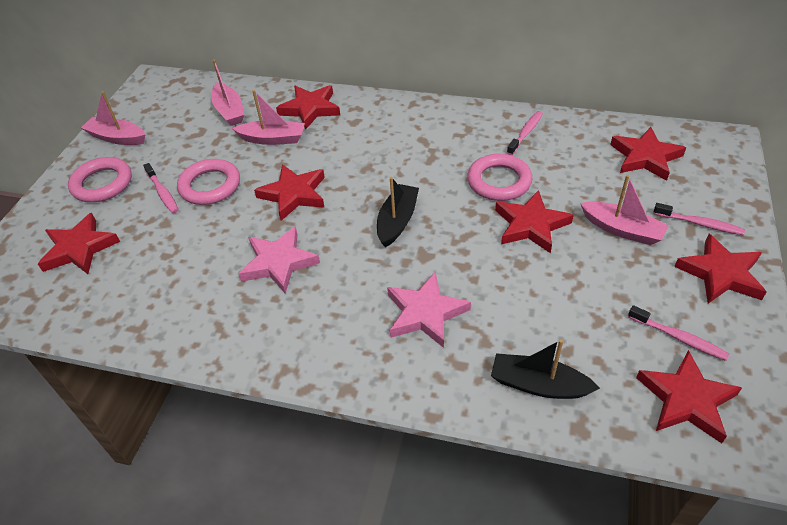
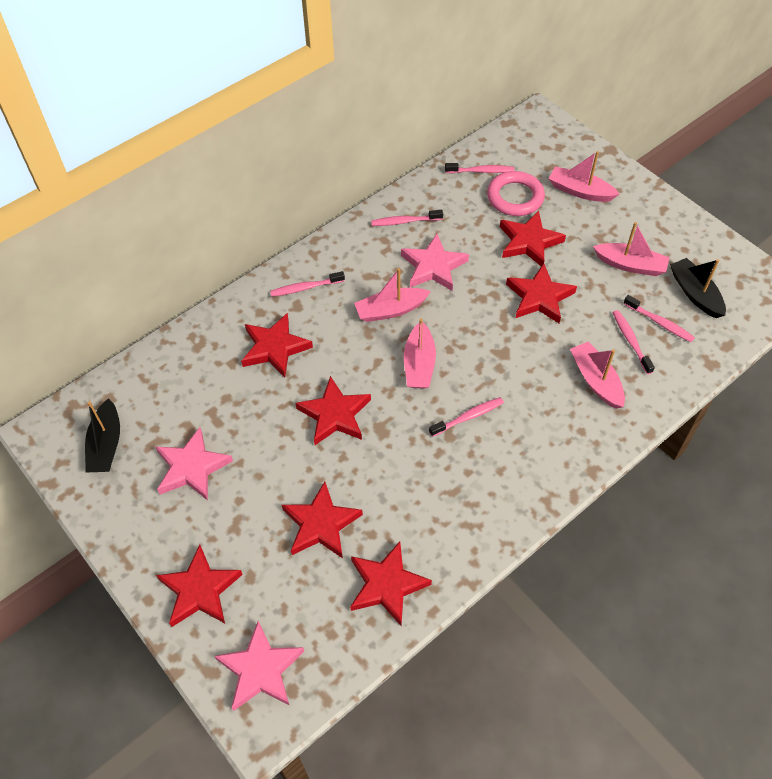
pink boat: [81,91,145,145] [211,59,244,126] [232,90,305,145] [580,175,669,245] = 4 -> [354,268,431,322] [404,319,436,388] [549,151,619,202] [570,342,625,409] [593,222,670,276] = 5
pink ring: [68,157,132,202] [177,159,240,205] [467,154,533,201] = 3 -> [487,171,545,216] = 1
pink star: [238,226,320,294] [387,272,471,348] = 2 -> [156,427,233,501] [215,621,304,711] [401,234,469,291] = 3
pink toothbrush: [143,163,178,213] [507,111,543,155] [628,305,729,361] [653,203,745,235] = 4 -> [270,271,345,297] [371,210,443,226] [429,397,504,437] [445,163,514,173] [613,310,655,374] [623,295,695,342] = 6

